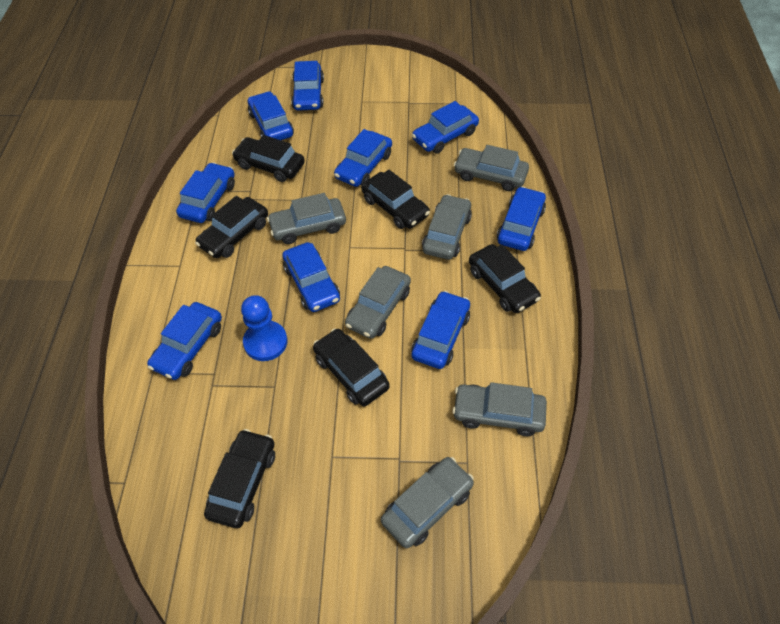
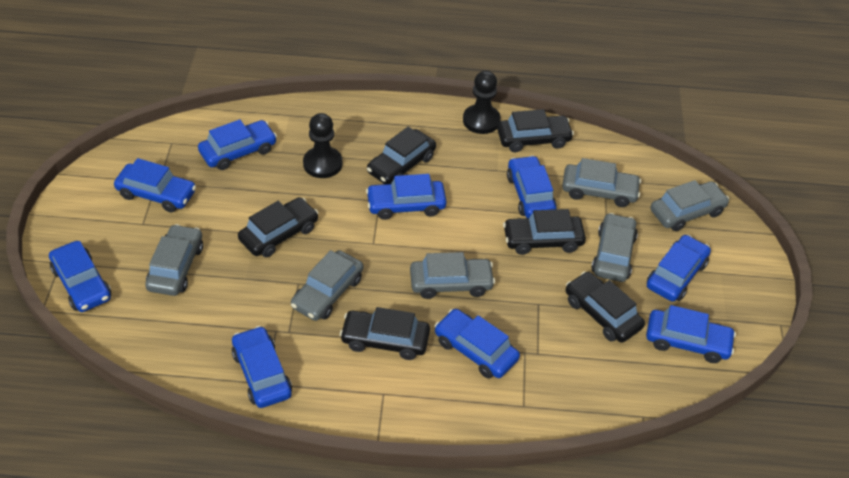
black pawn: none = 0 -> [303,113,342,178] [463,71,501,134] = 2
blue pawn: [241,295,287,361] = 1 -> none = 0

